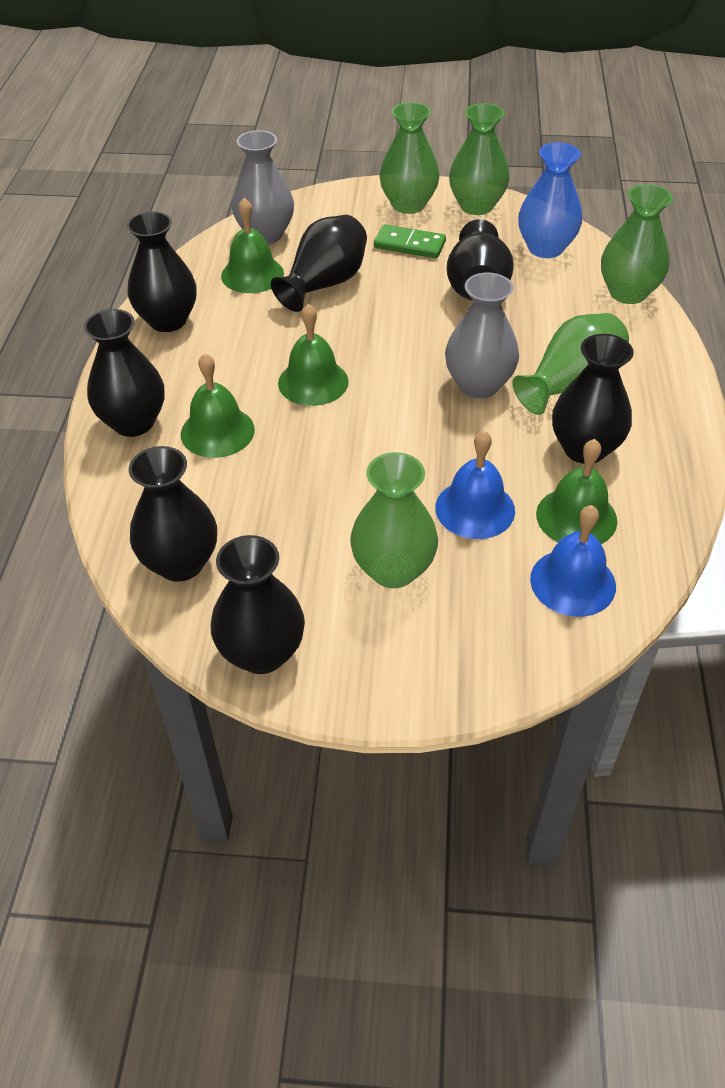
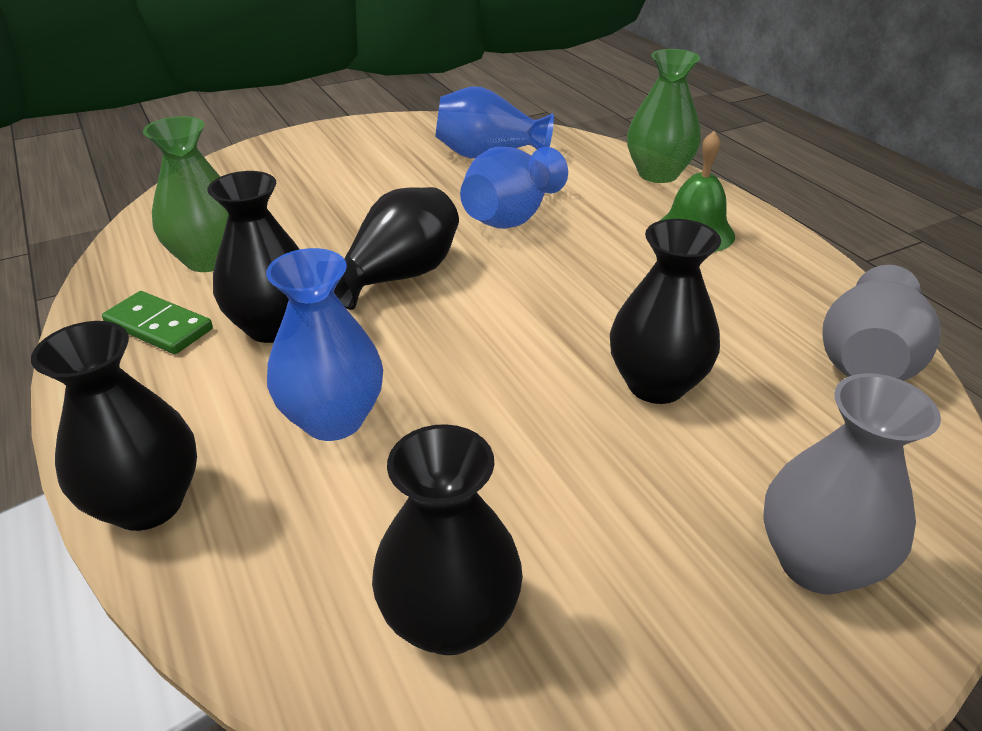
black vase: [84,309,164,437] [127,211,197,332] [129,446,217,582] [211,535,305,674] [271,215,367,312] [447,219,514,301] [552,334,634,464] = 7 -> [31,321,197,531] [207,171,299,343] [334,187,459,310] [372,424,523,655] [610,219,721,404] = 5
blue bell: [435,431,515,539] [530,505,616,617] = 2 -> none = 0
blue vase: [518,142,582,258] = 1 -> [266,248,383,441] [435,87,554,159] [460,147,568,229] = 3
green bell: [181,353,255,458] [221,198,284,293] [278,304,349,406] [536,439,617,544] = 4 -> [660,131,735,252] = 1
green vase: [350,452,438,588] [379,102,440,214] [449,103,510,215] [512,313,629,415] [601,184,673,304] = 5 -> [143,116,228,272] [627,49,701,183] = 2

